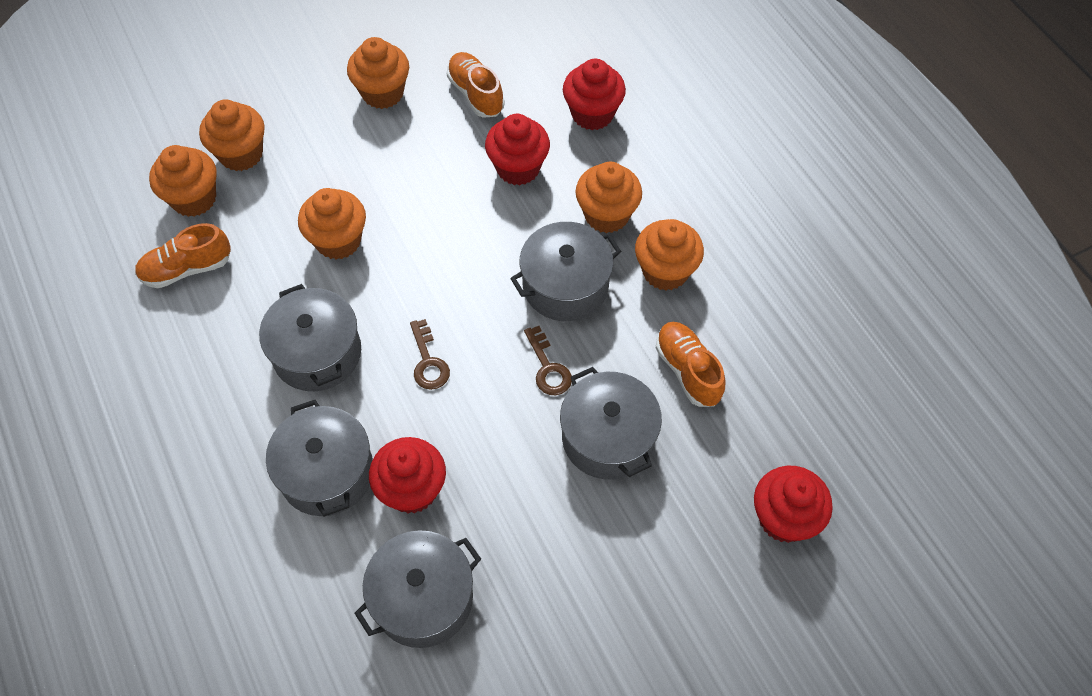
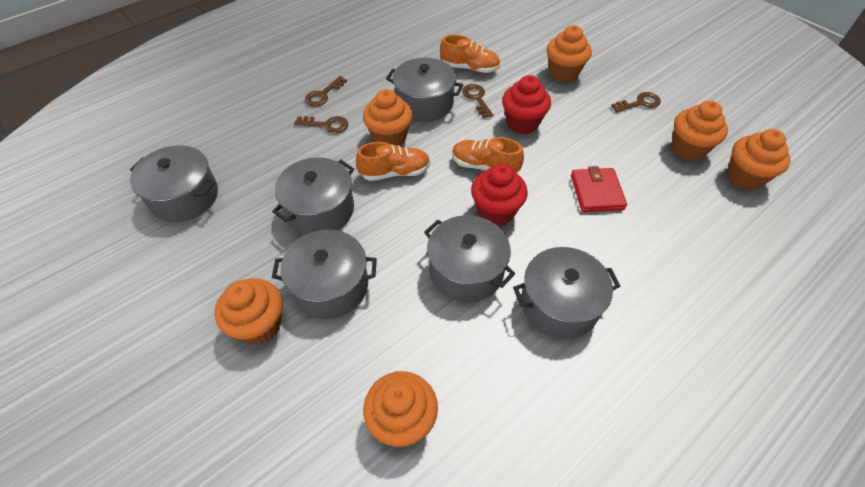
brown key: [410,319,450,390] [524,326,572,395] = 2 -> [294,116,348,134] [305,76,347,107] [462,84,493,118] [611,92,661,112] = 4
grey pot: [259,284,361,391] [266,400,373,517] [354,530,481,648] [510,222,621,321] [560,367,662,480] = 5 -> [130,145,218,222] [272,157,354,235] [272,230,377,319] [386,58,463,122] [424,215,515,302] [513,247,620,339] = 6
red cupcake: [369,437,446,513] [485,114,550,185] [563,59,626,130] [754,466,833,543] = 4 -> [471,164,528,226] [502,75,551,134] = 2
red wallet: none = 0 -> [571,166,627,212] = 1

